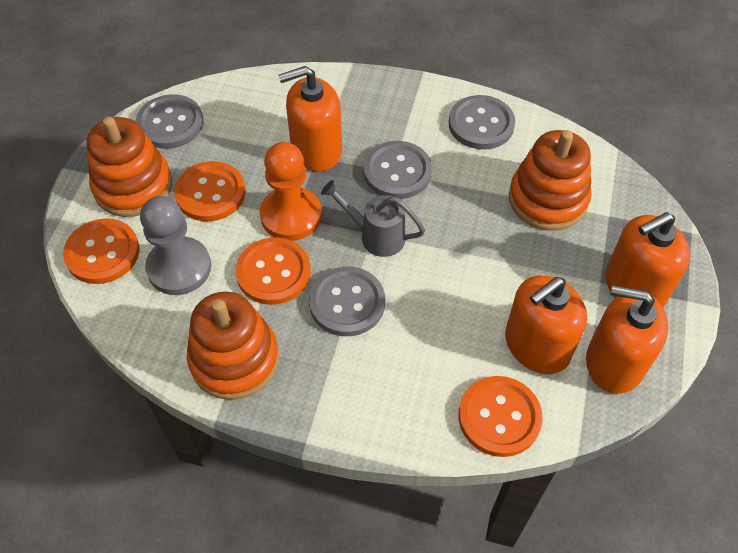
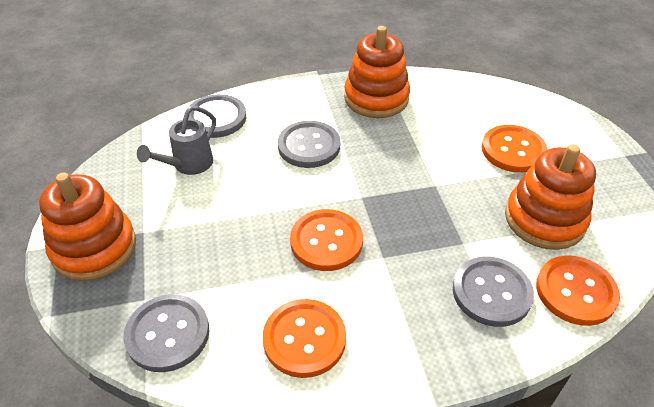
grey pawn: [140,196,211,295] = 1 -> none = 0
orange pawn: [260,142,322,241] = 1 -> none = 0
orange soap dispenser: [278,66,342,172] [505,275,587,374] [586,285,668,394] [605,212,690,307] = 4 -> none = 0

